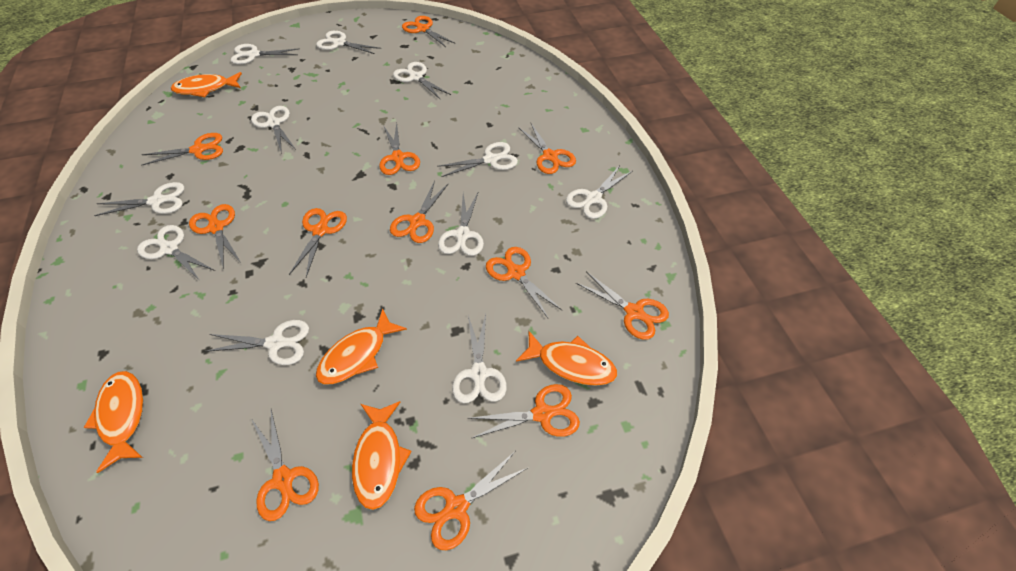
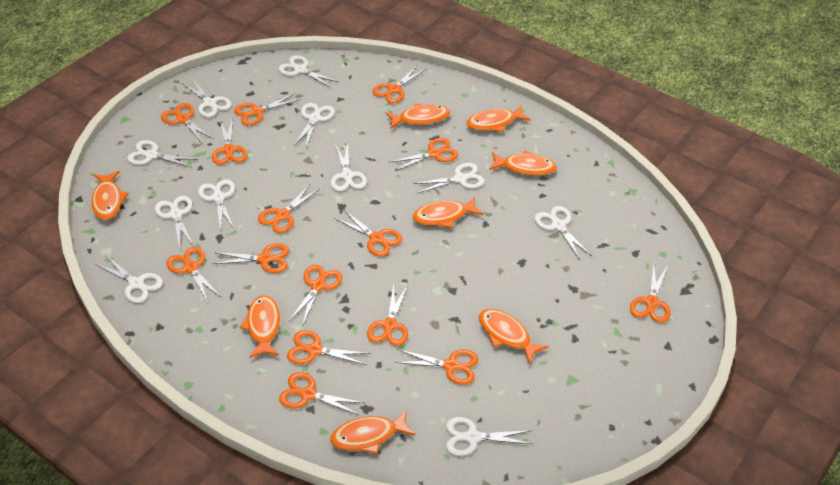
orange fish: [84,371,143,473] [171,72,242,97] [316,308,407,385] [352,401,412,510] [516,331,617,386] = 5 -> [91,171,129,220] [240,295,280,358] [330,409,415,454] [386,103,450,129] [413,196,483,228] [467,105,531,132] [479,309,549,364] [489,151,557,176] = 8
orange scissors: [142,133,223,165] [189,204,240,269] [252,410,319,521] [289,208,347,277] [379,123,420,175] [390,181,449,243] [402,16,456,47] [414,452,529,550] [468,384,580,438] [486,247,563,318] [518,122,576,174] [576,272,669,340] = 12 -> [161,103,214,144] [166,247,221,303] [212,120,247,165] [213,243,289,273] [234,93,301,126] [258,184,320,233] [279,372,364,415] [287,330,371,365] [289,265,342,326] [335,210,402,257] [367,284,408,346] [373,66,427,104] [389,138,458,171] [395,349,478,385] [630,262,671,323] = 15

